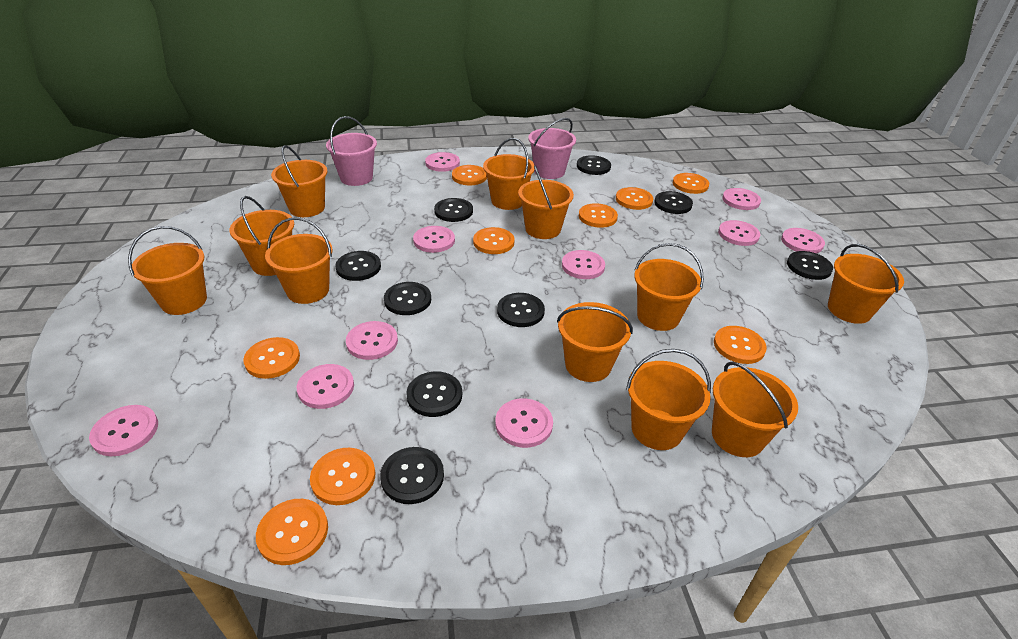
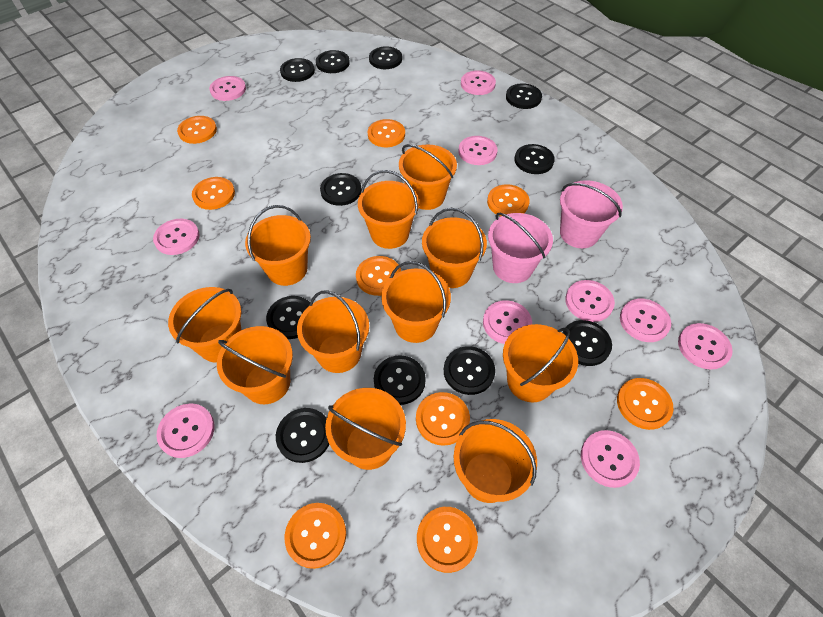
black button: [336,251,381,281] [380,447,444,504] [384,282,431,315] [406,371,462,417] [434,198,473,222] [497,293,545,327] [577,155,611,175] [654,191,693,214] [787,251,833,280] = 9 -> [266,296,310,339] [276,408,329,463] [280,58,315,82] [316,50,350,73] [320,173,362,206] [369,46,402,69] [374,355,426,405] [444,346,495,395] [506,83,542,109] [515,144,555,174] [563,320,612,366] = 11

